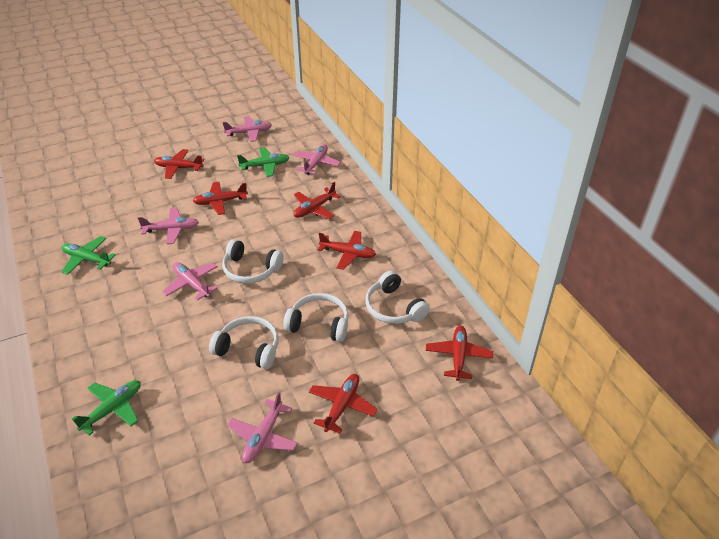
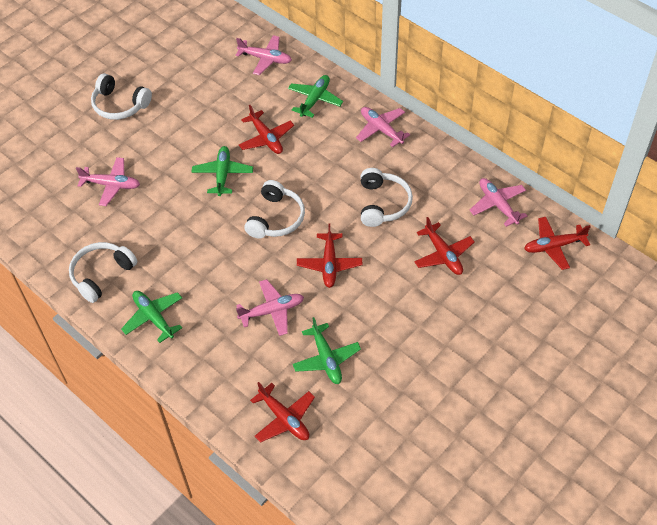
green plane: [62,236,116,275] [72,380,141,436] [237,147,290,177] = 3 -> [121,291,182,343] [192,146,253,196] [288,75,343,118] [293,317,361,384] = 4
red plane: [154,149,204,179] [193,182,248,215] [294,182,341,219] [309,374,378,434] [318,231,376,270] [425,326,493,381] = 6 -> [239,105,294,154] [250,382,315,442] [297,223,362,288] [414,217,474,275] [524,217,591,270] = 5

